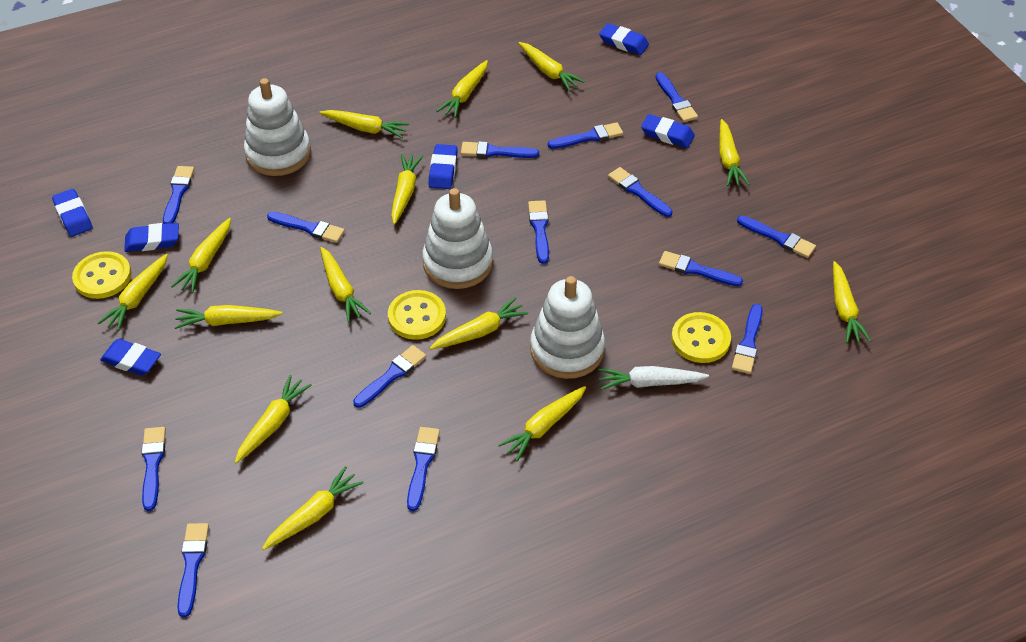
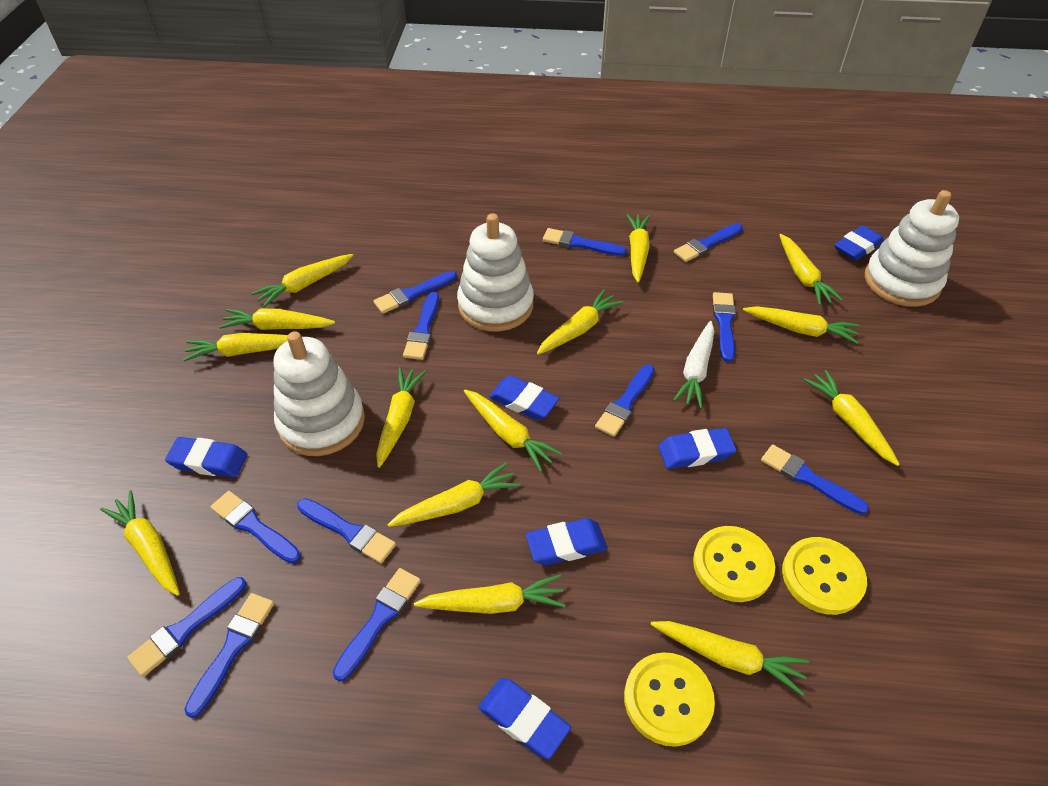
blue brush: [141,427,166,511] [163,166,194,224] [177,523,209,617] [267,212,345,243] [353,345,426,408] [407,427,440,511] [461,141,539,158] [528,200,549,264] [548,122,623,149] [608,167,673,217] [655,72,698,122] [659,251,743,286] [732,304,763,374] [737,216,816,258] = 14 -> [127,577,247,677] [184,593,274,718] [210,491,301,564] [297,498,396,563] [333,568,421,682] [373,271,457,314] [403,292,439,360] [543,228,627,256] [595,364,655,437] [674,223,743,262] [713,292,736,362] [761,445,869,515] = 12

